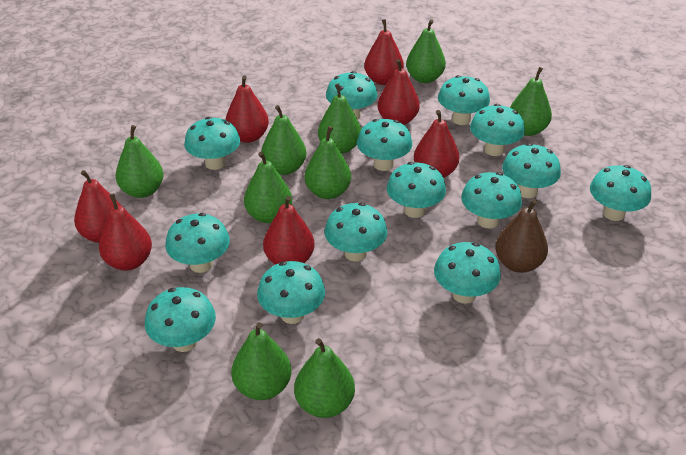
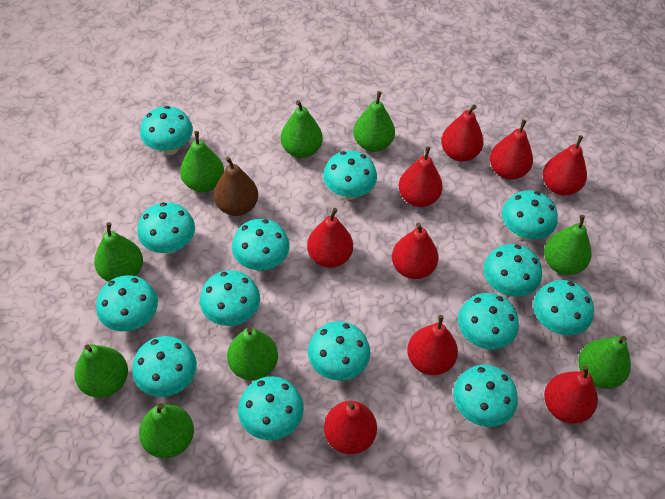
red pear: [74,170,121,243] [99,193,152,271] [225,75,269,143] [263,196,315,265] [364,19,404,85] [378,59,420,125] [414,110,459,178] = 7 -> [307,208,353,268] [324,401,377,454] [392,223,438,279] [399,147,443,207] [407,315,458,375] [441,105,484,161] [490,119,533,180] [543,135,587,195] [544,365,598,424] = 9

